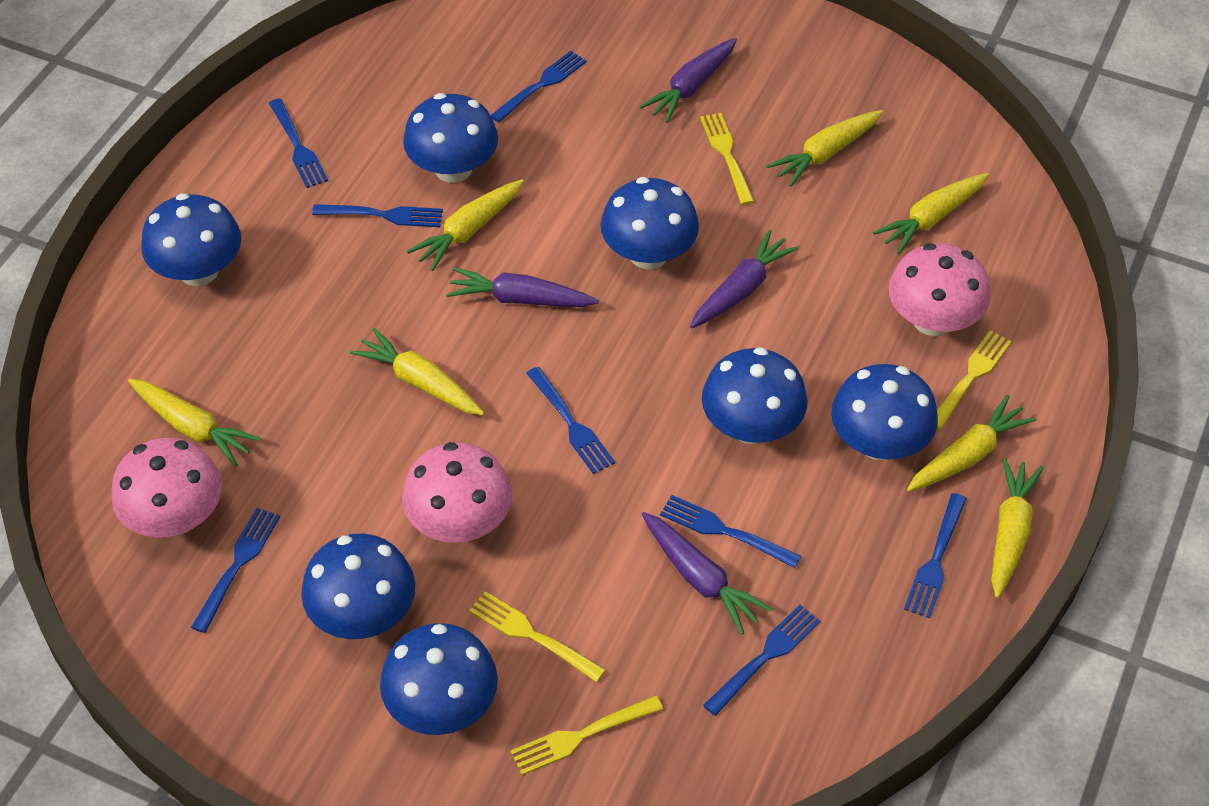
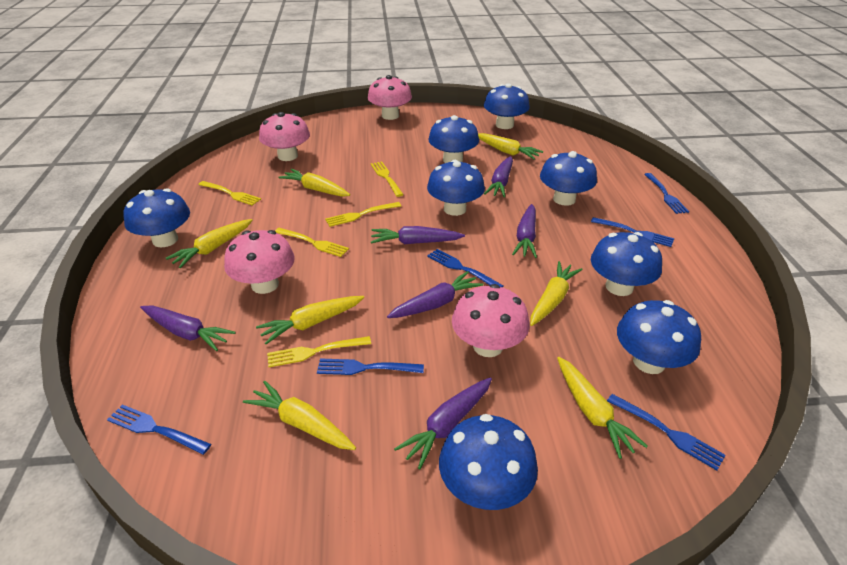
blue fork: [191,508,280,633] [269,98,328,188] [312,204,443,227] [490,51,587,122] [526,367,615,474] [660,495,801,568] [703,605,820,716] [904,493,967,618] = 8 -> [107,404,211,455] [317,358,424,375] [427,249,503,287] [591,217,674,247] [607,394,726,470] [644,173,689,214] = 6
blue mushroom: [142,193,241,286] [301,534,415,639] [380,623,498,735] [403,93,498,183] [600,177,699,269] [702,347,807,444] [831,364,938,460] = 7 -> [123,188,190,247] [427,160,485,216] [428,115,479,163] [439,414,538,510] [484,83,530,129] [540,151,597,206] [591,232,662,296] [617,300,701,374] = 8
pink mushroom: [111,438,222,537] [402,442,512,543] [888,243,990,336] = 3 -> [224,230,295,294] [259,112,310,161] [368,75,412,120] [452,284,530,357] = 4
purple carrot: [446,267,599,307] [640,38,737,123] [642,512,772,634] [690,230,799,328] = 4 -> [140,305,235,351] [371,226,465,244] [387,271,483,318] [394,377,492,469] [484,156,513,197] [512,204,537,258] = 6
yellow fork: [469,591,606,682] [511,695,663,775] [700,113,754,205] [937,331,1012,430] = 4 -> [198,181,261,206] [267,336,371,367] [275,228,349,257] [325,202,401,227] [370,162,404,197] = 5

